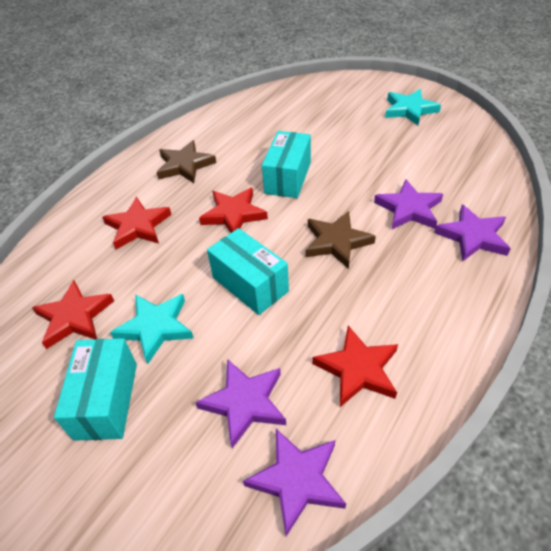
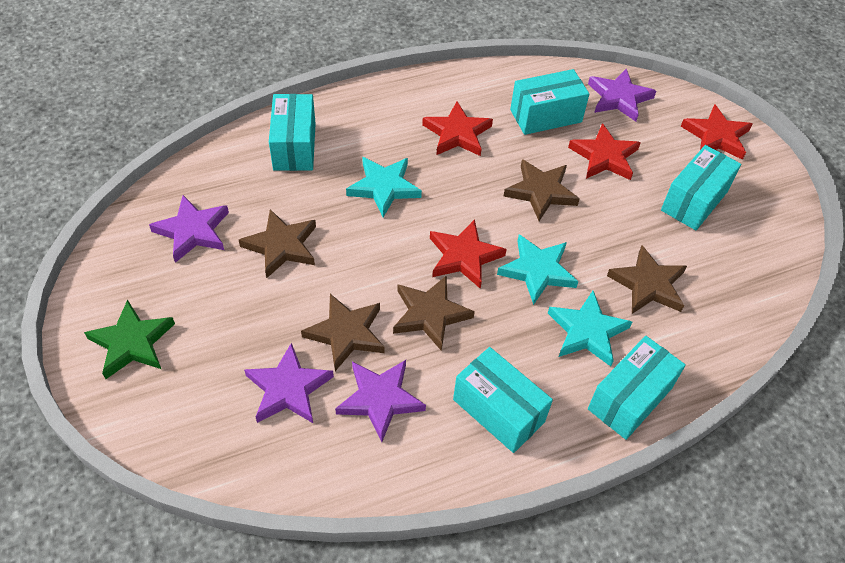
brown star: [157,140,216,183] [305,211,376,269] = 2 -> [239,209,316,278] [301,294,385,371] [393,275,475,351] [503,159,580,221] [607,245,687,314] = 5
green star: none = 0 -> [84,299,175,379] = 1
turquoise box: [54,338,137,441] [207,228,289,315] [262,131,311,198] = 3 -> [269,94,316,171] [453,347,553,453] [510,69,589,135] [588,336,686,440] [661,145,741,230] = 5
turquoise star: [110,294,194,364] [385,89,441,125] = 2 -> [346,157,422,217] [497,234,579,305] [548,291,632,367] = 3

